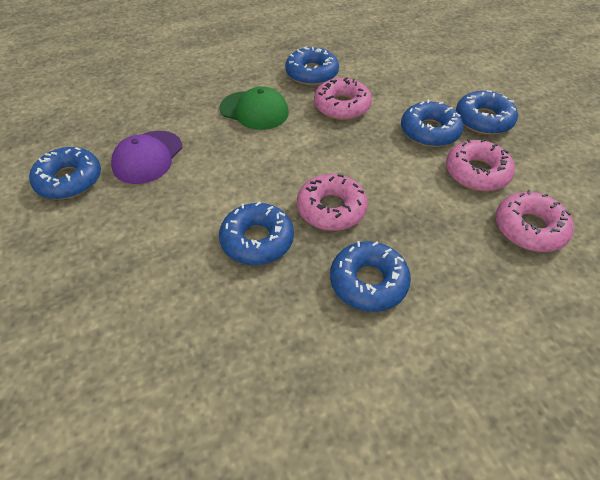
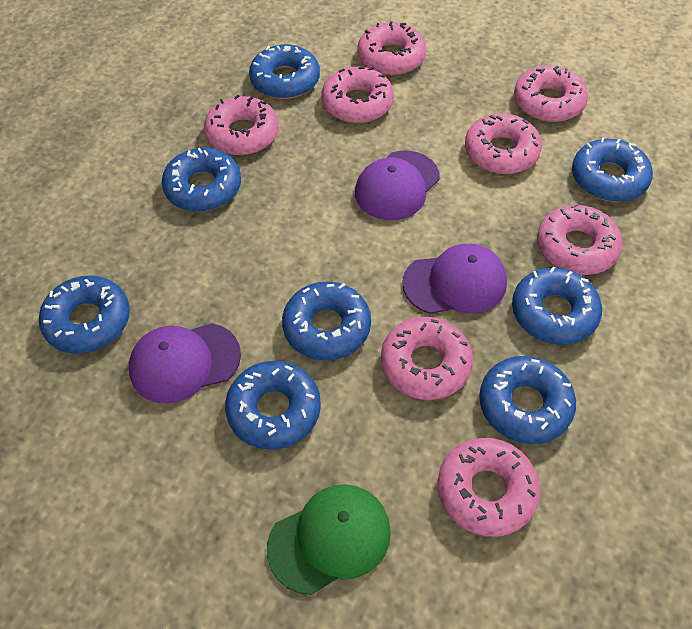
blue donut: [29,147,101,199] [219,201,294,265] [285,46,339,85] [330,241,411,312] [401,100,464,147] [456,90,518,135] = 6 -> [39,275,130,354] [162,148,241,212] [225,361,321,450] [249,44,320,99] [282,281,371,361] [479,356,576,444] [512,267,602,345] [572,137,653,202] = 8
pink donut: [297,174,368,231] [314,77,372,120] [446,139,515,191] [496,190,574,252] = 4 -> [204,95,279,155] [322,67,394,123] [358,21,427,75] [381,317,473,400] [438,438,540,537] [465,113,542,174] [514,65,588,122] [537,203,623,275] = 8
purple cap: [111,131,182,184] = 1 -> [129,323,241,404] [355,151,440,220] [402,244,507,314] = 3

